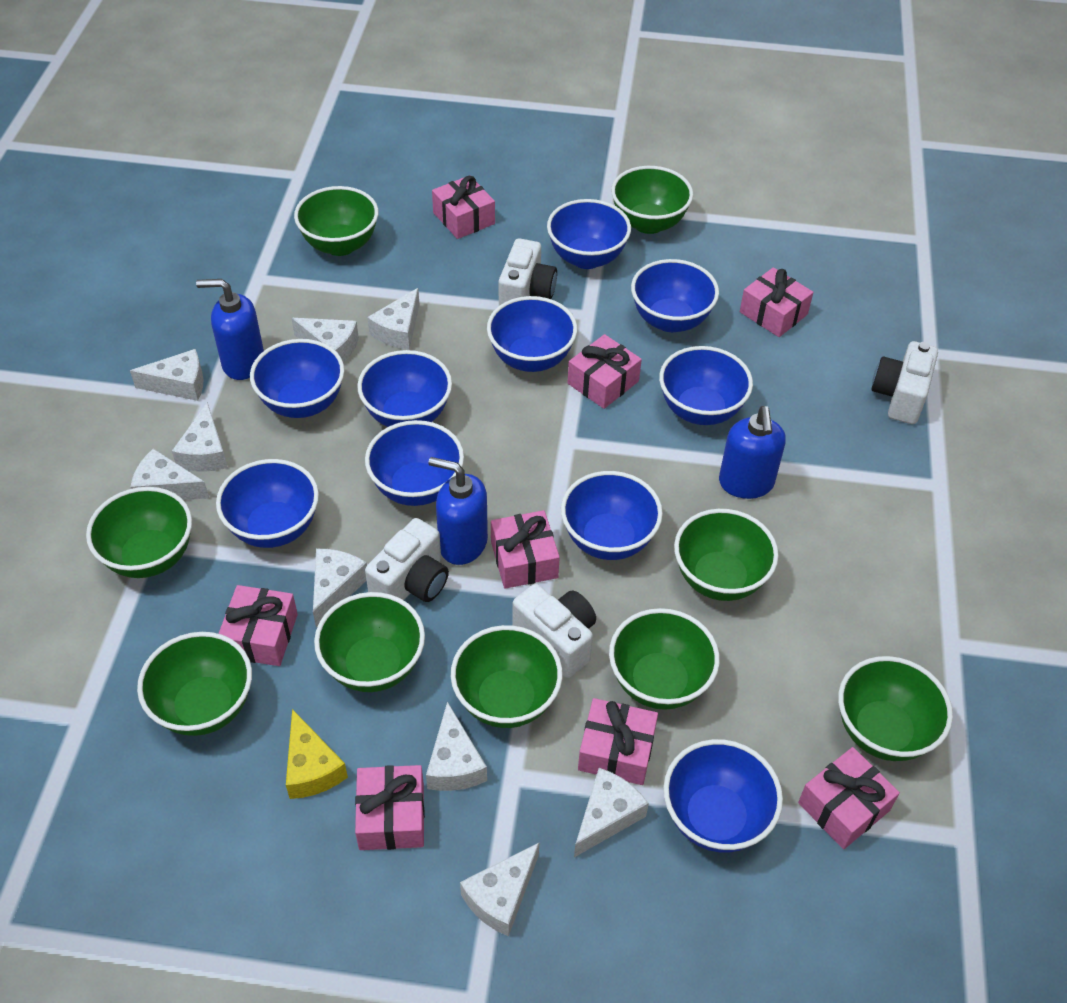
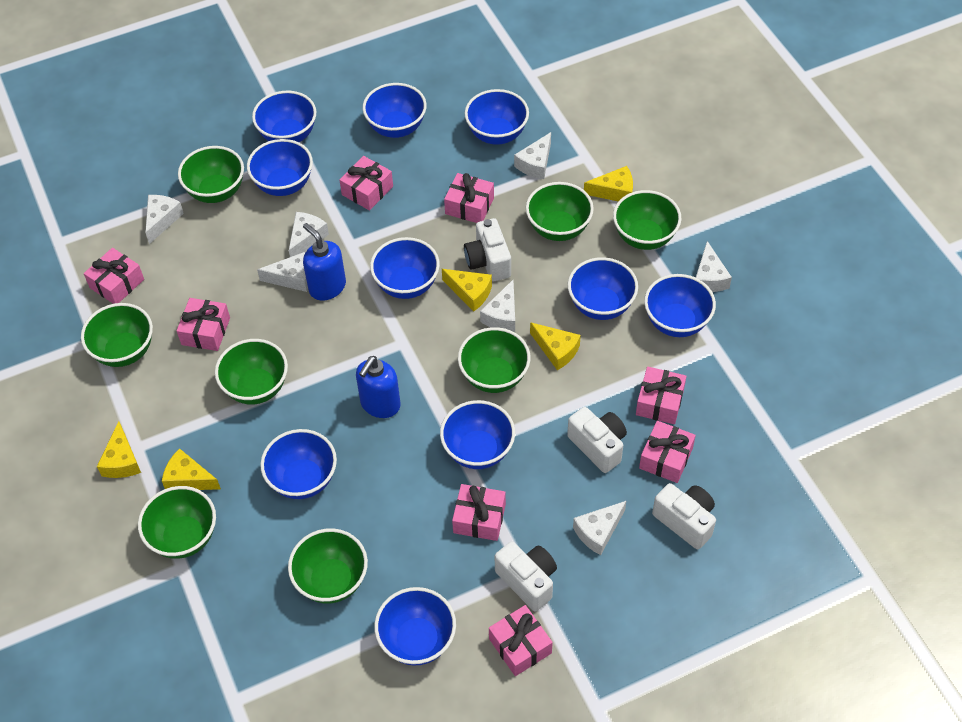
blue soap dispenser: [196,279,264,380] [428,457,488,565] [719,406,786,499] = 3 -> [303,223,346,301] [356,356,401,418] = 2
green bowl: [86,487,192,578] [137,632,252,736] [294,186,378,256] [314,592,425,692] [451,625,563,728] [609,608,720,710] [611,166,693,234] [674,509,779,601] [838,656,953,761] = 9 -> [81,303,153,367] [138,486,216,559] [178,146,244,203] [215,339,288,405] [288,528,368,604] [458,327,531,393] [526,182,594,241] [613,190,682,250] = 8
white cheese: [130,349,203,401] [131,449,209,500] [172,402,228,471] [291,318,359,363] [313,549,367,627] [367,288,419,350] [426,702,487,791] [460,843,539,936] [574,768,649,857] = 9 -> [145,195,184,244] [257,252,308,292] [289,212,329,257] [480,280,515,332] [514,132,551,179] [573,501,626,555] [696,241,732,292] = 7
yellow cheese: [286,709,348,799] = 1 -> [97,421,141,478] [162,448,221,490] [442,269,492,311] [530,322,581,370] [584,166,633,201] = 5

